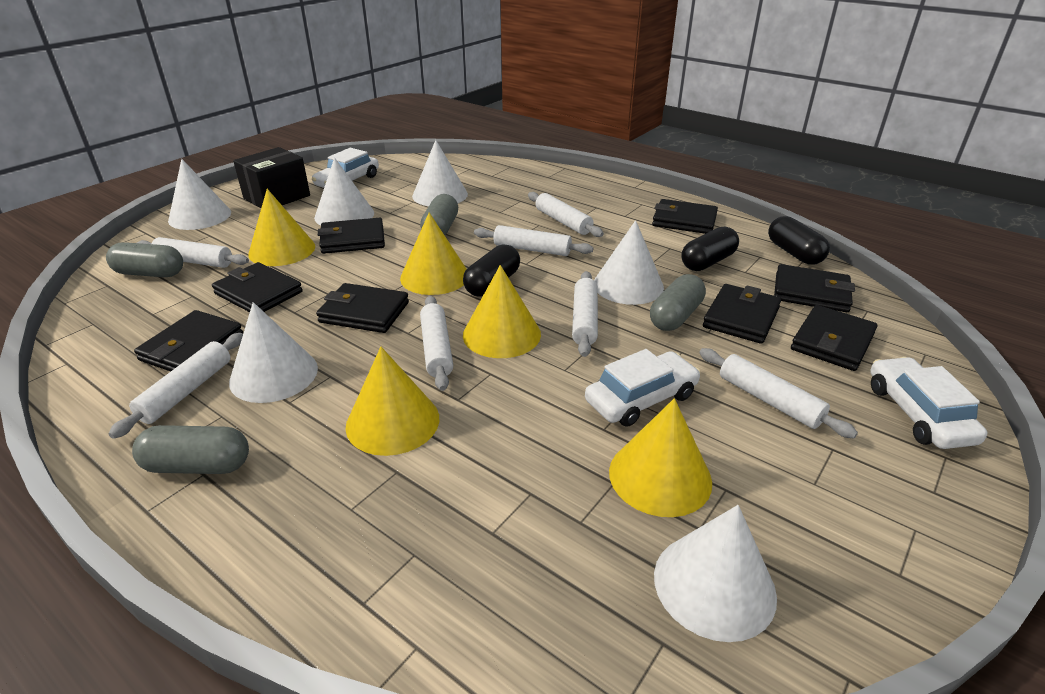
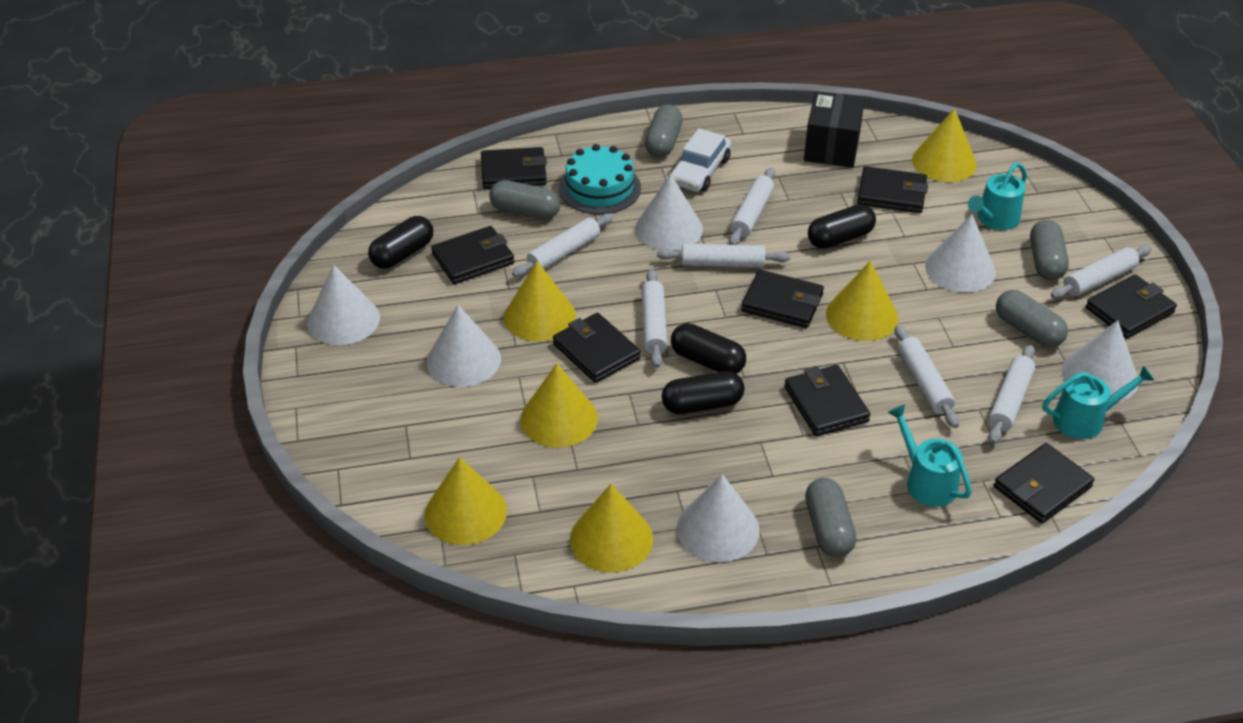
black capsule: [463,244,520,297] [681,226,739,271] [768,216,830,265] = 3 -> [368,216,433,269] [662,371,745,414] [671,323,746,374] [808,204,876,249] = 4
grey capsule: [106,242,183,277] [132,425,249,474] [420,194,458,235] [650,274,706,331] = 4 -> [489,180,560,219] [645,105,683,157] [805,478,856,557] [996,290,1068,348] [1030,220,1069,280] = 5
turquoise cake: none = 0 -> [559,144,641,214] = 1
turquoise watering can: none = 0 -> [887,404,972,507] [968,162,1027,230] [1043,365,1155,439] = 3
white car: [312,148,379,188] [585,349,700,427] [870,357,987,449] = 3 -> [671,128,731,192] = 1
yellow cone: [248,189,315,266] [345,347,439,456] [400,213,467,295] [463,265,541,358] [609,398,712,517] = 5 -> [425,457,507,545] [504,261,576,341] [520,363,598,448] [570,484,653,572] [826,261,898,341] [912,108,977,182] = 6

